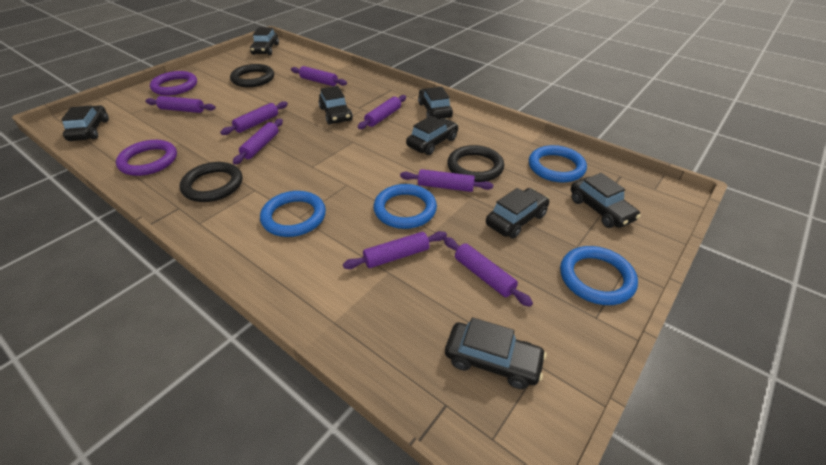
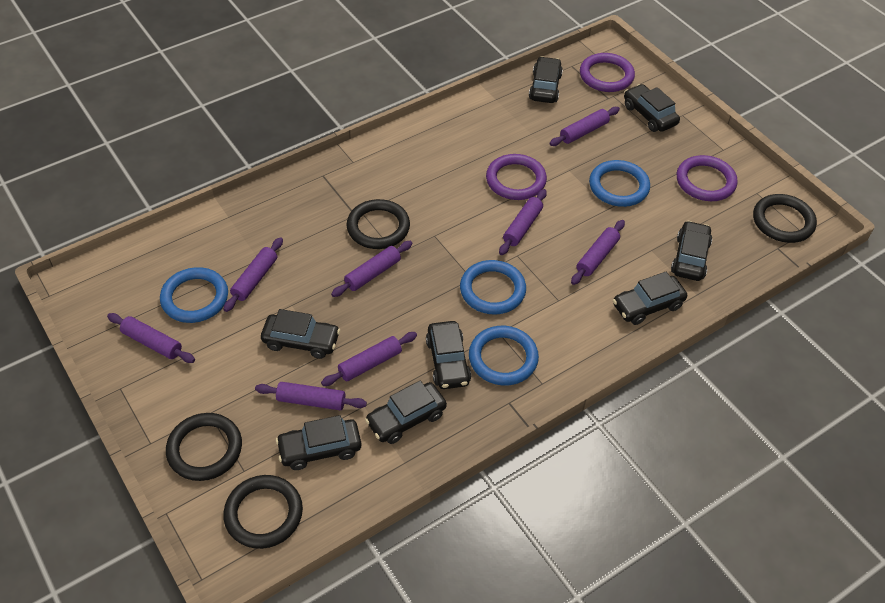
black ring: [180,162,242,202] [230,64,274,87] [447,145,504,182] = 3 -> [166,413,242,481] [223,475,303,549] [347,199,410,249] [753,194,817,243] = 4
purple ring: [116,140,177,176] [150,71,197,95] = 2 -> [486,154,547,200] [580,53,635,92] [677,155,738,201] = 3

